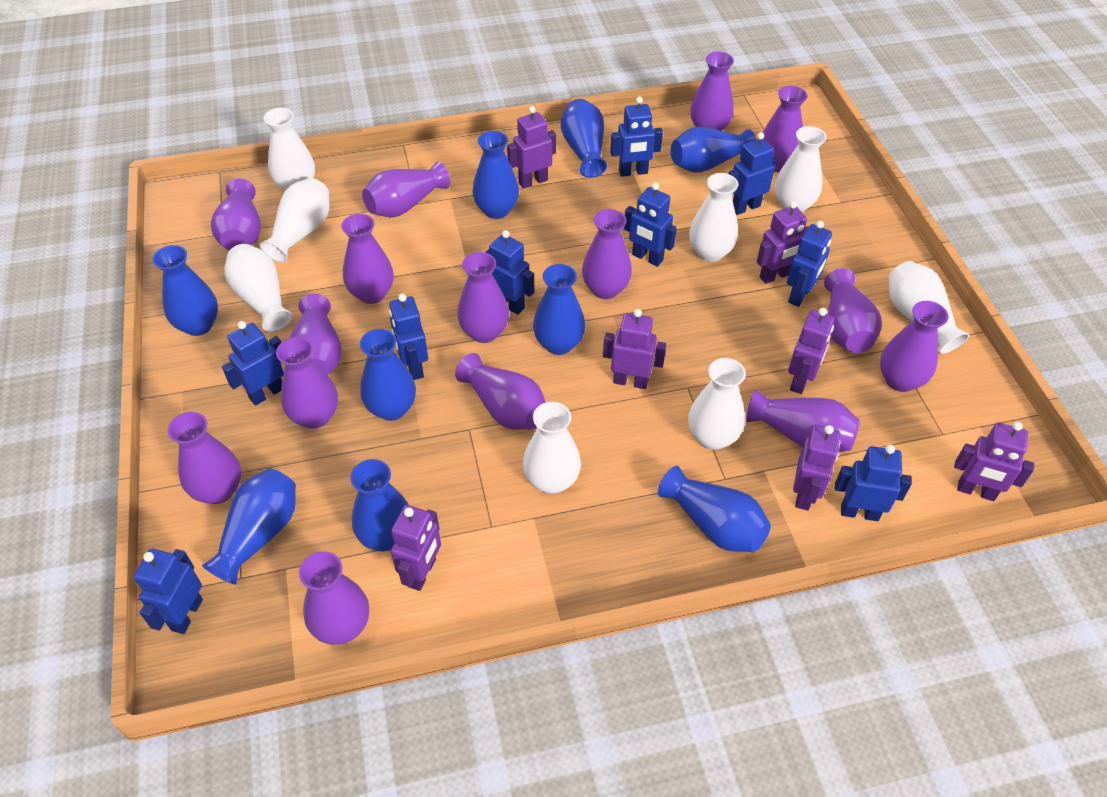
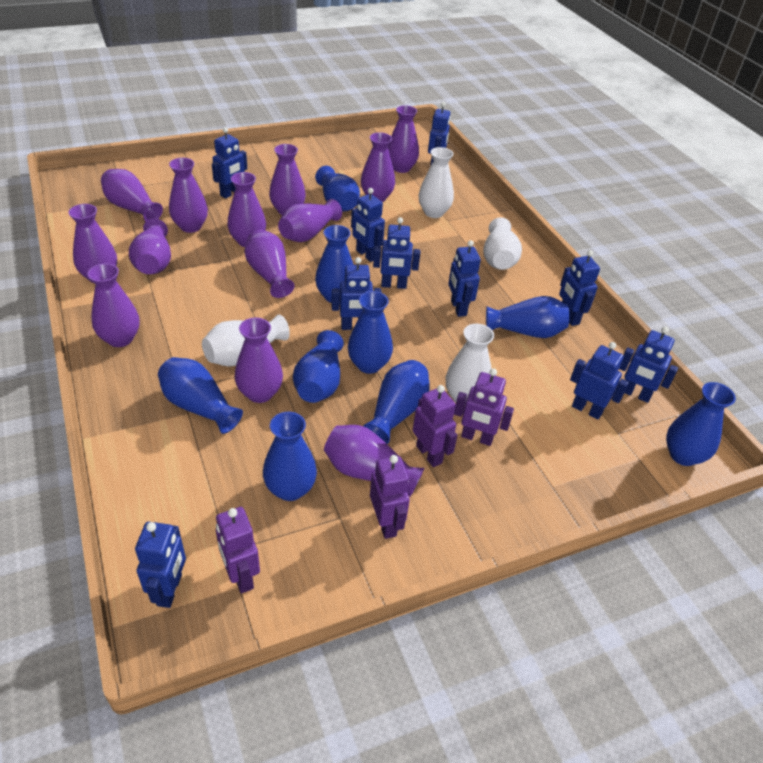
blue robot: [134,549,203,634] [222,321,284,406] [389,294,428,380] [485,230,534,315] [610,97,663,177] [624,182,677,267] [729,132,777,215] [787,221,832,307] [835,445,912,521] = 9 -> [135,522,186,608] [212,127,247,199] [332,257,382,330] [351,188,385,262] [373,217,420,289] [428,102,451,166] [448,240,481,317] [559,250,600,326] [570,342,629,419] [619,327,678,403] = 10
purple robot: [391,505,441,591] [507,106,556,189] [603,309,666,389] [757,201,809,284] [788,308,835,394] [793,425,841,510] [954,422,1035,501] = 7 -> [216,507,260,593] [370,455,410,539] [413,385,458,467] [454,369,514,446] = 4
purple vase: [167,412,241,504] [211,178,261,251] [276,337,338,429] [290,294,342,375] [299,551,369,645] [341,214,394,304] [362,161,450,217] [455,353,546,430] [457,252,509,343] [582,209,632,299] [690,52,734,131] [746,390,860,452] [763,86,808,172] [824,268,882,353] [880,301,949,392] = 15 -> [68,204,117,283] [88,263,139,347] [101,169,163,222] [129,218,171,274] [169,158,208,233] [228,172,266,247] [235,317,283,403] [244,229,295,298] [269,144,306,215] [278,199,342,242] [324,425,424,497] [361,132,395,202] [388,105,419,173] = 13
white vase: [224,244,293,332] [260,178,330,262] [264,108,315,191] [523,402,581,494] [688,358,746,450] [689,173,738,262] [775,126,827,212] [888,261,969,354] = 8 -> [202,314,290,367] [419,147,454,218] [446,324,494,403] [483,217,522,270] = 4

